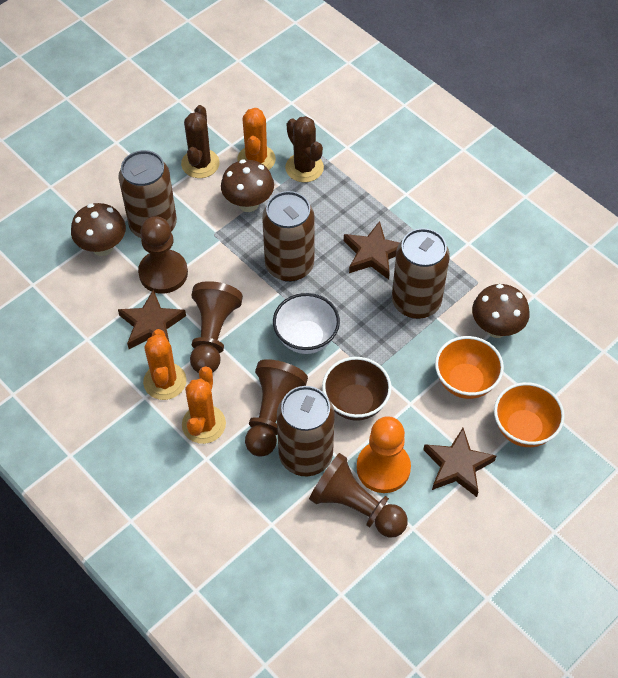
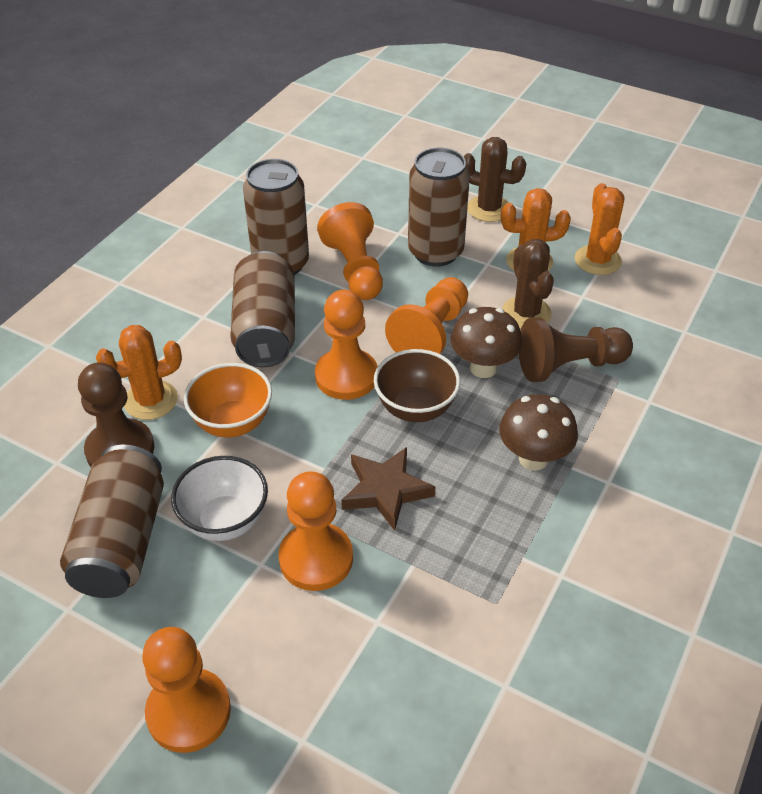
brown mushroom: [71,203,126,256] [221,160,274,212] [472,284,530,338] = 3 -> [451,307,522,378] [499,394,578,471] = 2
brown pawn: [138,216,188,294] [190,281,243,373] [245,359,308,457] [309,453,408,538] = 4 -> [78,362,155,467] [519,318,633,382] = 2
brown star: [118,290,186,349] [344,221,400,279] [423,428,496,497] = 3 -> [341,447,436,531] = 1
orange bowl: [435,336,504,399] [494,382,565,447] = 2 -> [184,363,272,437] = 1
orange pawn: [357,416,411,493] = 1 -> [142,627,231,753] [279,471,353,591] [315,290,378,400] [317,202,383,300] [385,277,468,354] = 5

